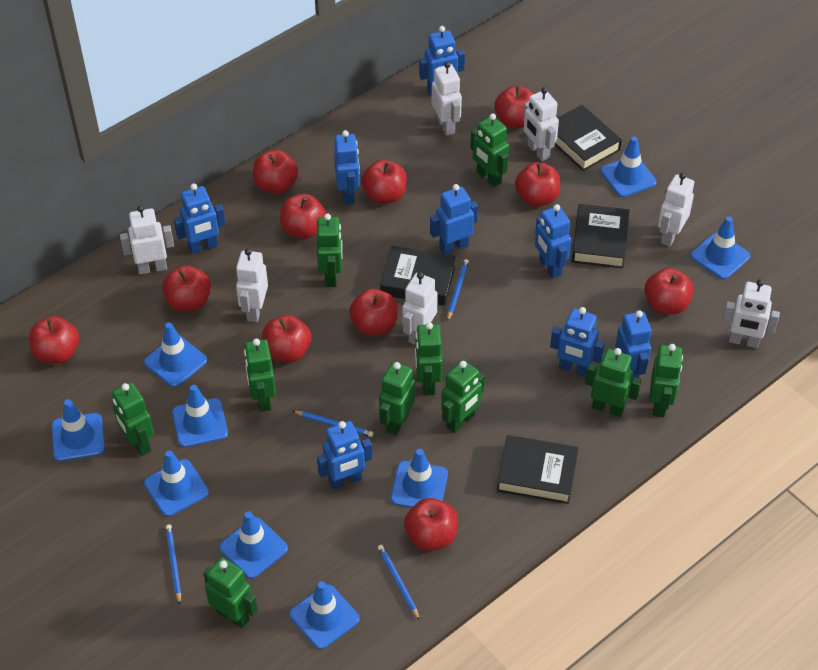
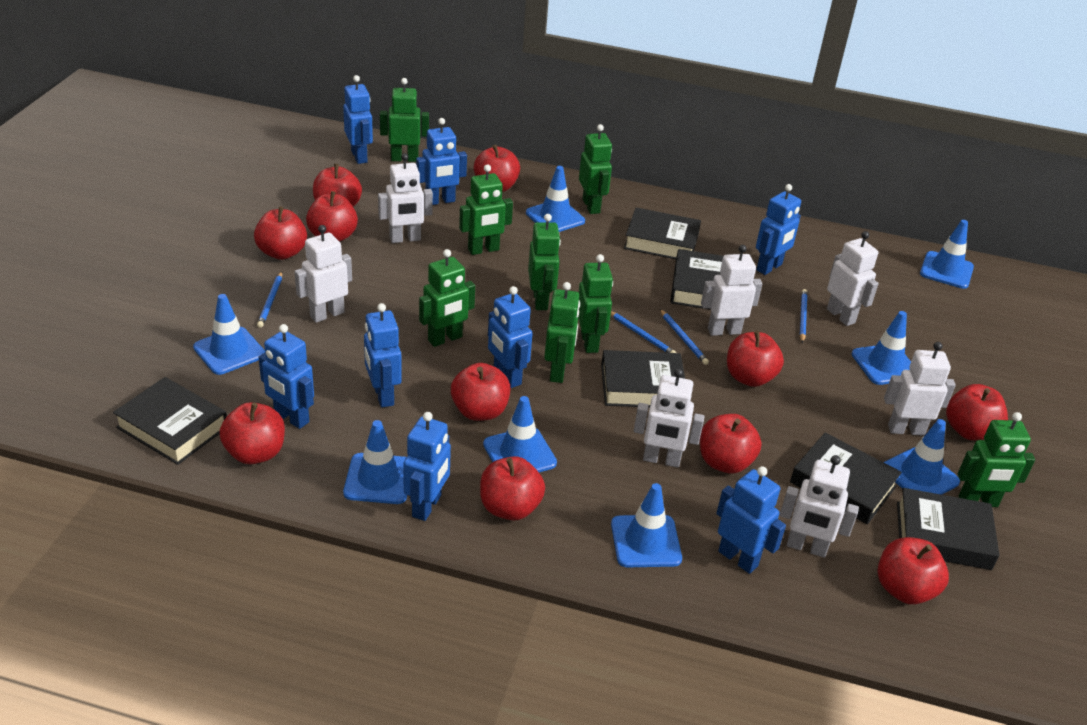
black book: [380,246,456,306] [497,435,578,504] [555,105,622,171] [572,204,629,268] = 4 -> [113,377,227,465] [601,350,685,408] [624,208,701,259] [670,249,723,310] [790,433,902,524] [897,488,999,570] = 6
blue traffic cone: [51,399,105,461] [144,323,207,387] [144,450,209,516] [172,385,228,447] [219,511,288,579] [289,581,360,649] [391,449,448,508] [600,137,657,197] [690,216,750,280] = 9 -> [193,294,265,375] [343,420,407,504] [483,396,557,472] [526,166,585,232] [611,483,682,567] [852,311,911,385] [884,419,960,495] [920,220,974,289] = 8
green robot: [112,382,154,456] [203,557,258,628] [244,338,276,412] [317,213,343,287] [379,362,415,435] [415,322,443,395] [441,360,485,433] [471,114,509,187] [585,348,641,417] [649,344,683,417] = 10 -> [380,78,429,162] [419,249,475,347] [459,164,513,255] [528,214,561,310] [544,282,580,383] [578,254,613,353] [579,124,612,214] [958,412,1035,507] = 8

